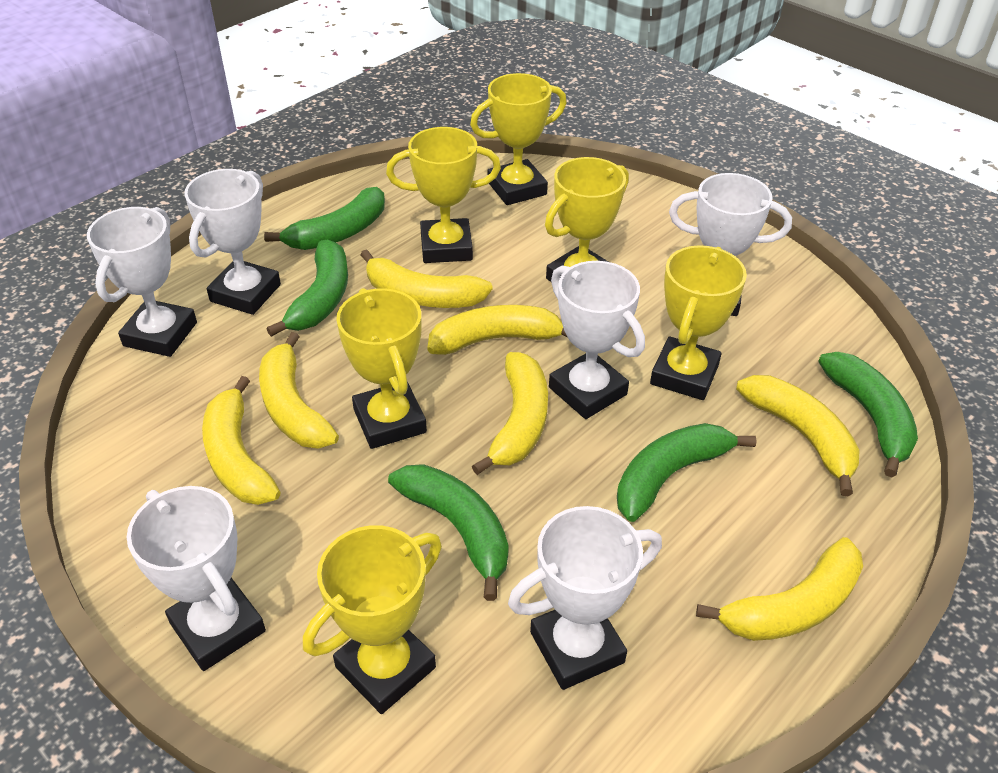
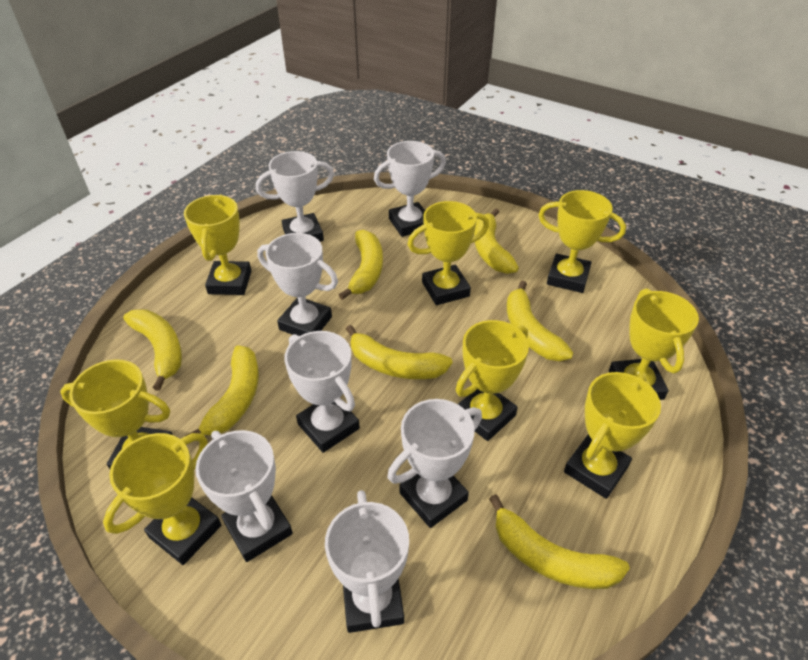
green banana: [264,187,385,250] [267,239,348,337] [388,464,509,601] [617,423,757,522] [818,352,918,478] = 5 -> none = 0
white trophy: [87,207,197,357] [127,486,266,671] [184,169,281,315] [508,506,662,690] [549,261,645,419] [669,173,792,316] = 6 -> [195,430,293,562] [256,151,334,242] [257,233,338,336] [284,331,360,453] [325,490,409,633] [374,141,446,237] [387,399,482,528] = 7
yellow trophy: [303,525,442,714] [336,288,427,449] [386,127,501,263] [470,73,567,205] [545,157,629,282] [650,245,747,400] = 6 -> [60,359,173,469] [103,433,221,565] [184,194,251,295] [407,201,489,305] [456,320,529,441] [538,190,626,293] [564,372,661,499] [609,288,699,400] = 8

